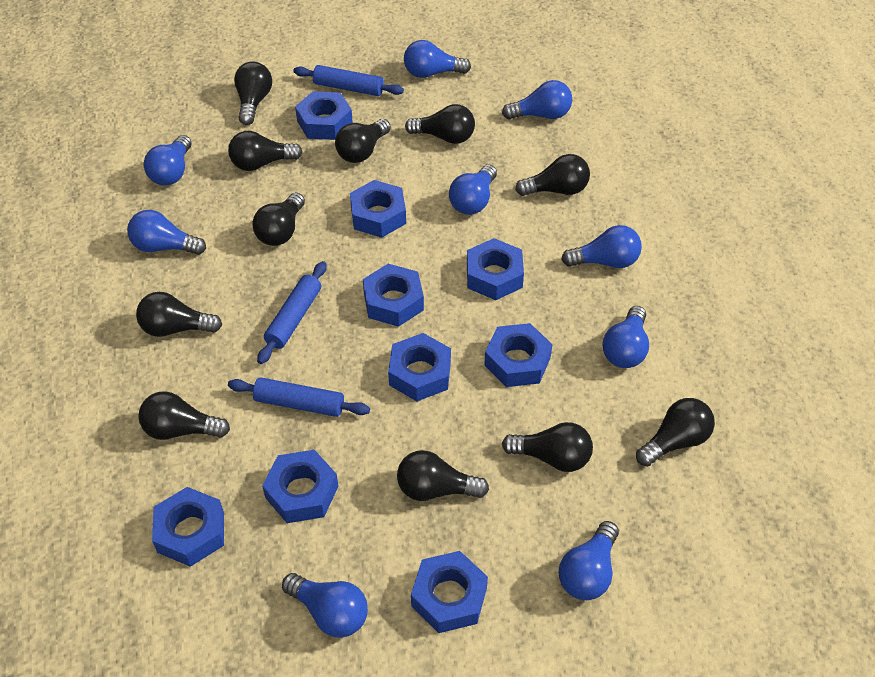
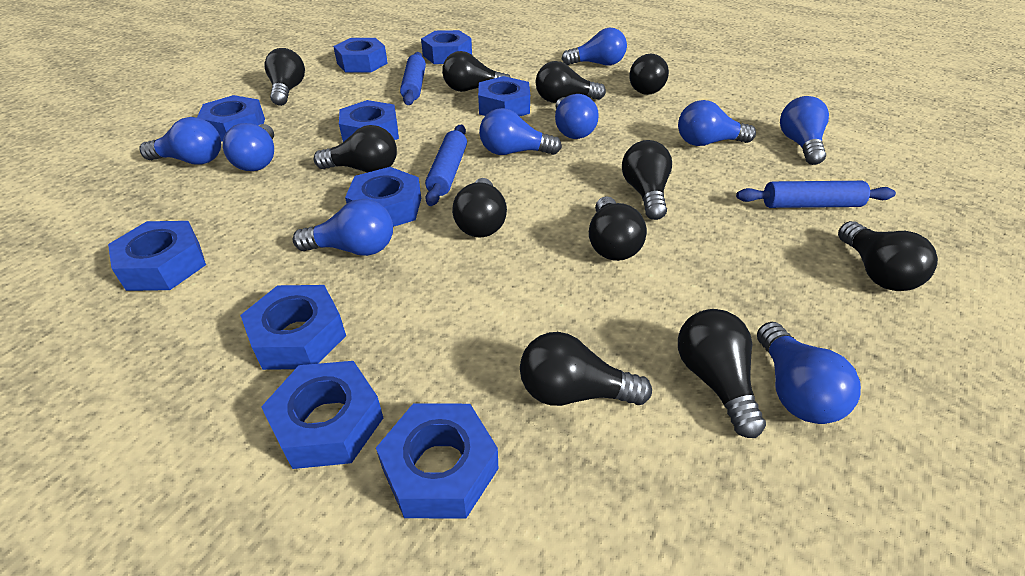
blue nut: [152,487,224,567] [262,450,338,523] [295,91,353,140] [350,180,406,238] [363,264,424,327] [388,333,451,401] [411,551,488,633] [467,238,524,300] [484,323,552,387] = 9 -> [108,221,206,291] [197,95,265,142] [240,285,346,370] [261,361,383,469] [333,38,388,73] [339,100,399,142] [345,167,421,227] [376,404,498,518] [421,30,472,64] [478,76,530,117] = 10

